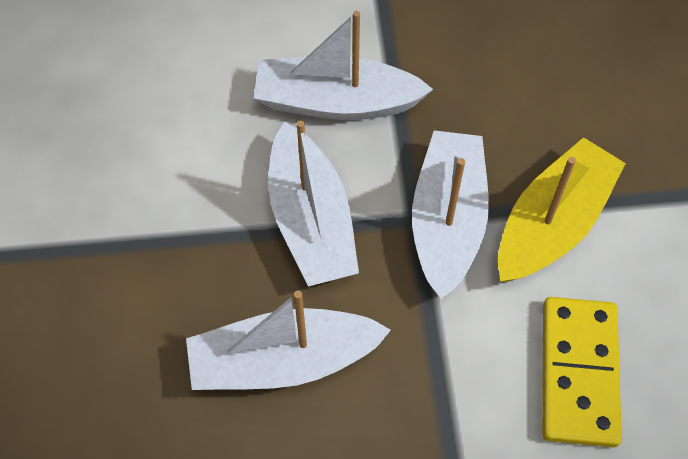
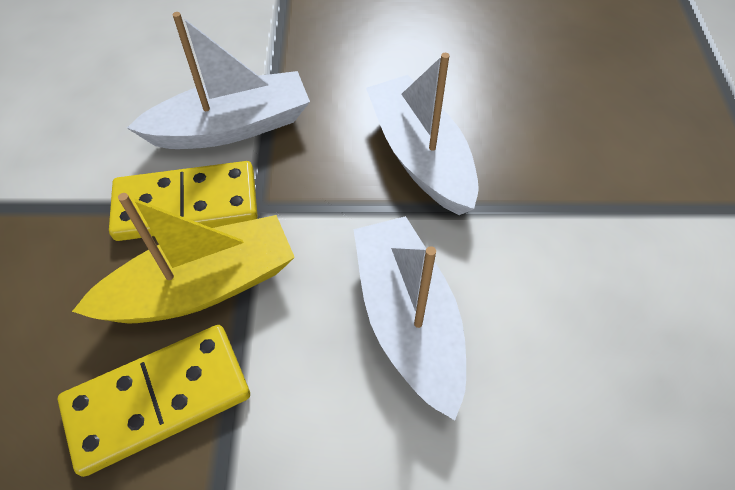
white boat: [186,290,391,390] [254,11,433,120] [269,120,359,287] [412,131,489,299] = 4 -> [127,12,310,149] [354,216,466,420] [366,53,479,215] = 3
yellow domino: [542,297,622,447] = 1 -> [58,325,250,477] [109,161,258,241] = 2

